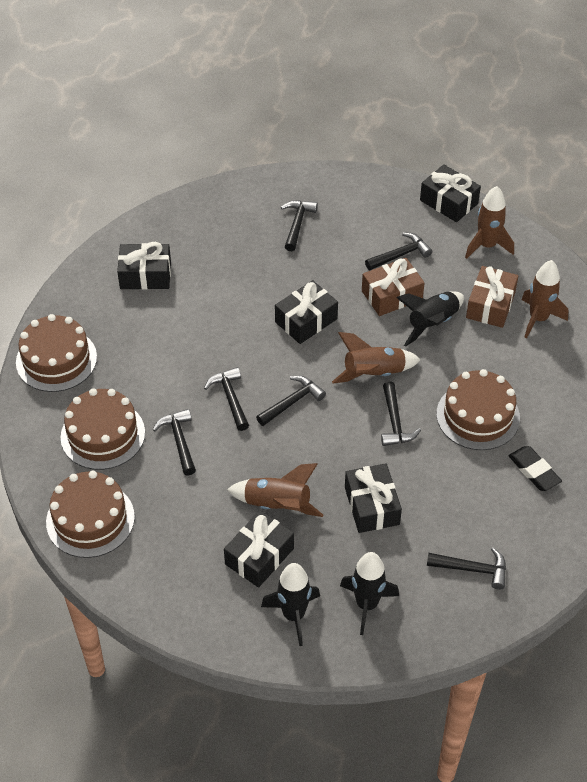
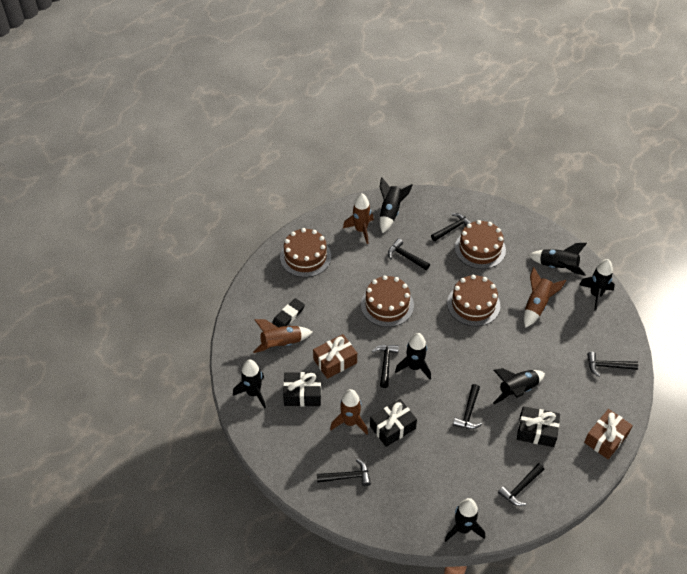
black gift: [117,242,171,289] [224,510,294,588] [275,280,338,344] [345,463,402,533] [420,164,481,222] = 5 -> [283,372,321,406] [370,399,417,447] [517,406,560,447] = 3
black rocket: [261,563,320,646] [340,552,399,635] [396,292,464,347] = 3 -> [233,359,266,409] [380,177,413,233] [395,333,431,379] [445,498,485,542] [493,368,545,404] [528,243,587,276] [579,259,615,311] = 7

